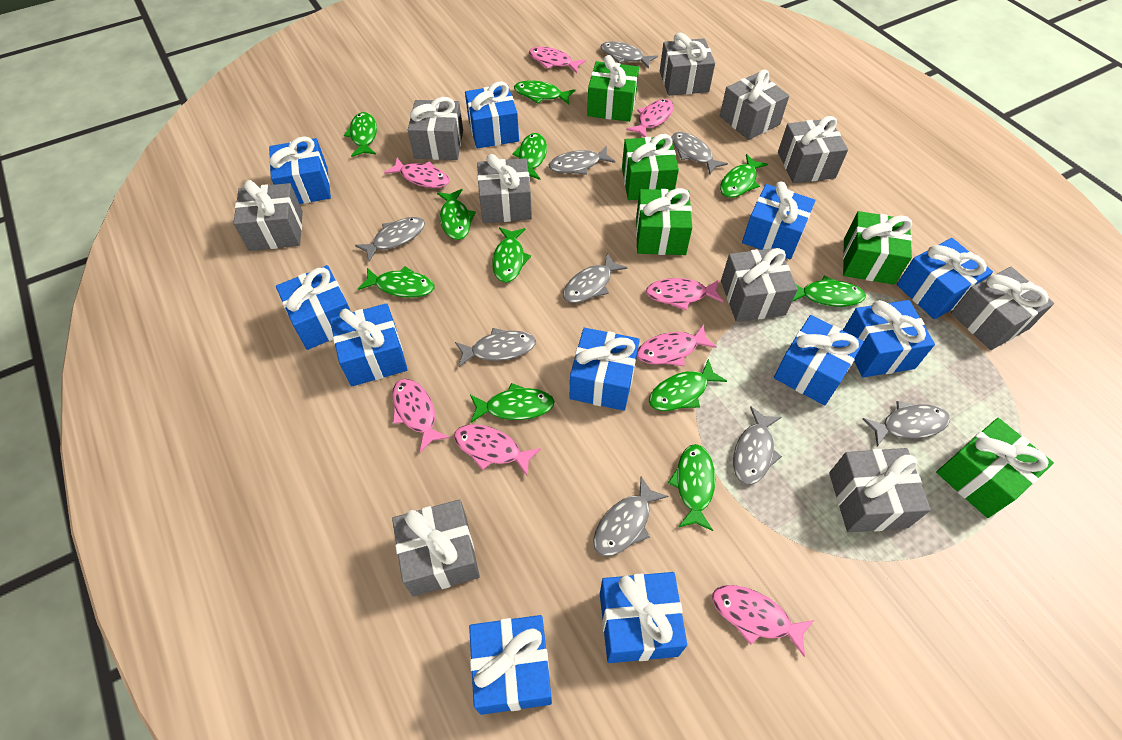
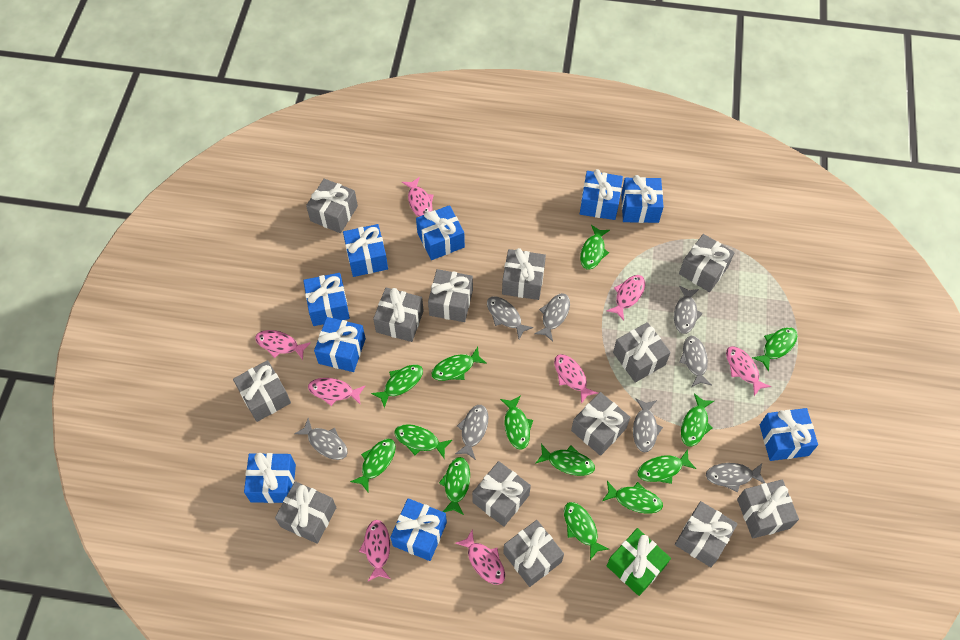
blue gift: [269,136,331,204] [276,265,350,350] [330,303,408,386] [465,81,519,148] [469,615,552,715] [570,328,640,411] [600,572,687,663] [742,181,815,259] [774,315,864,405] [843,300,935,377] [897,238,993,319] = 11 -> [244,453,296,503] [303,273,350,326] [314,317,366,372] [343,224,388,277] [390,498,447,561] [416,205,465,260] [580,169,623,220] [621,175,663,223] [760,408,818,461] = 9
green fish: [344,112,377,157] [358,266,435,298] [437,189,476,240] [470,383,555,423] [492,227,531,283] [512,133,547,180] [514,81,575,104] [649,359,727,411] [668,444,715,531] [720,154,768,198] [792,276,866,307] = 11 -> [350,439,396,492] [371,364,423,408] [394,424,452,459] [431,347,487,381] [439,457,470,515] [500,395,533,450] [535,444,595,476] [564,502,609,560] [580,225,610,270] [602,481,663,514] [638,449,696,484] [681,393,714,447] [752,327,797,371] = 13
green gift: [587,55,639,122] [622,134,679,200] [636,188,692,255] [843,211,912,285] [936,418,1054,518] = 5 -> [606,528,671,596] = 1
grey fish: [355,217,425,262] [455,328,536,367] [549,146,615,175] [563,253,628,303] [593,477,668,556] [601,41,658,69] [672,132,728,174] [733,406,782,485] [862,401,950,446] = 9 -> [295,418,348,460] [455,405,488,460] [487,296,534,339] [534,293,570,342] [633,398,663,453] [674,286,703,334] [680,336,712,387] [706,463,765,492] = 8
grey gift: [233,180,303,251] [392,500,480,597] [408,97,463,160] [477,154,532,223] [660,33,715,96] [720,69,789,140] [721,248,798,322] [778,116,848,183] [829,448,931,533] [951,267,1054,350] = 10 -> [233,360,291,422] [275,481,336,544] [306,179,358,233] [373,287,424,342] [428,269,473,322] [472,461,531,527] [502,248,546,300] [503,520,564,587] [571,392,630,456] [613,322,671,383] [675,501,738,567] [679,234,735,292] [737,480,799,538] = 13

